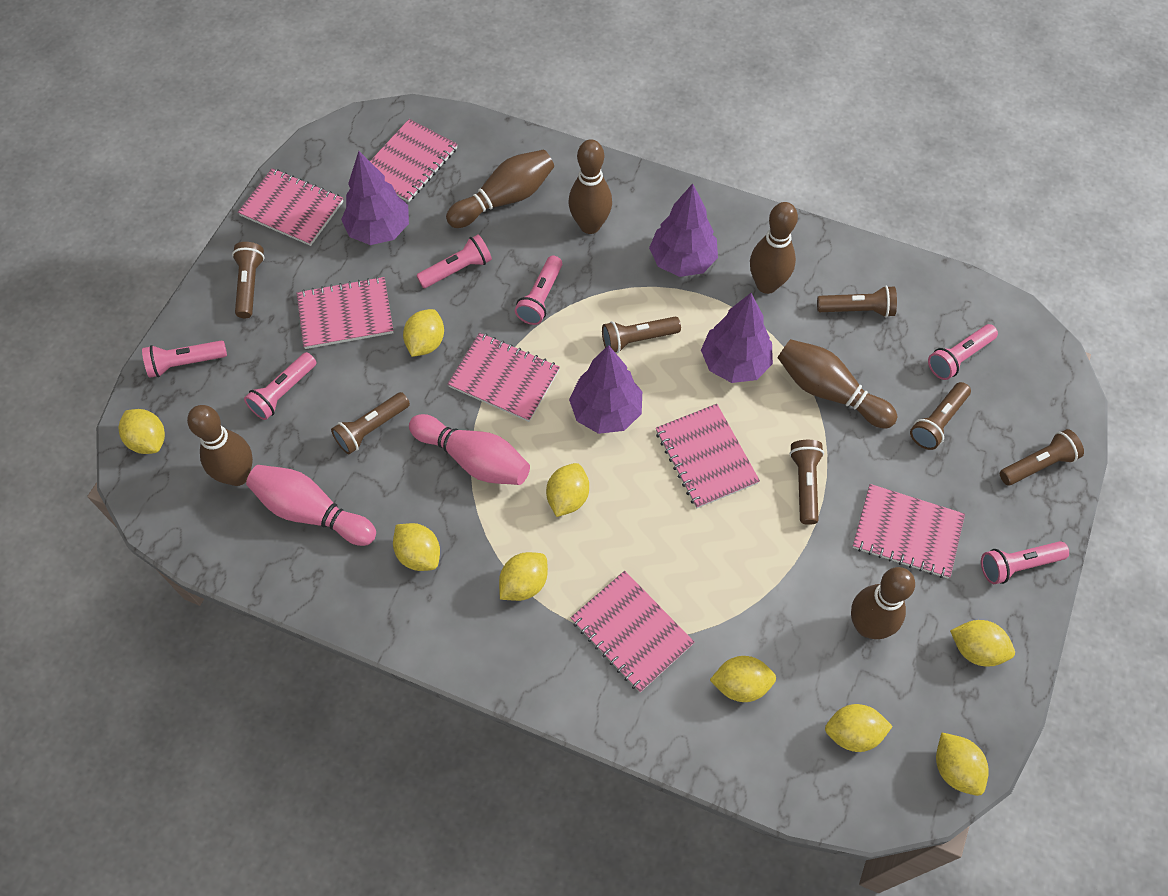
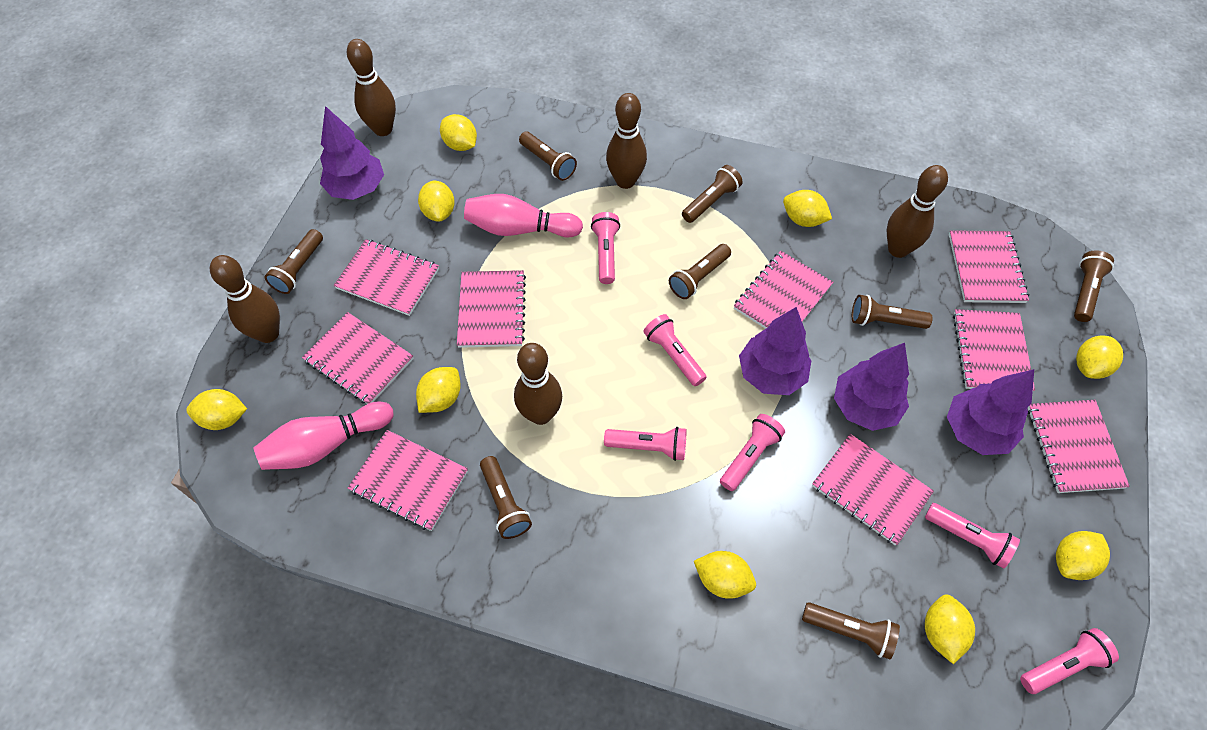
brown bowling pin: [187,405,253,486] [446,149,554,228] [568,139,612,234] [750,202,798,294] [777,339,897,428] [851,567,915,639] = 6 -> [210,255,280,343] [347,39,396,136] [514,343,562,425] [606,93,647,189] [887,165,948,258] = 5
brown flashlight: [232,242,264,318] [331,392,410,454] [602,317,681,353] [790,440,824,525] [817,286,897,318] [910,382,971,450] [1000,429,1084,485] = 7 -> [265,229,323,294] [480,456,532,539] [519,132,577,181] [669,244,731,299] [682,165,743,223] [802,602,900,660] [852,295,933,329] [1074,251,1114,322] = 8
pink notebook: [238,168,343,246] [297,276,394,349] [370,119,458,202] [448,332,560,422] [571,571,695,692] [656,404,760,508] [852,484,965,579] = 7 -> [302,312,414,404] [334,239,439,316] [348,430,468,531] [457,270,526,348] [734,251,833,329] [812,434,934,546] [949,230,1029,303] [953,309,1035,391] [1028,400,1130,493] = 9

